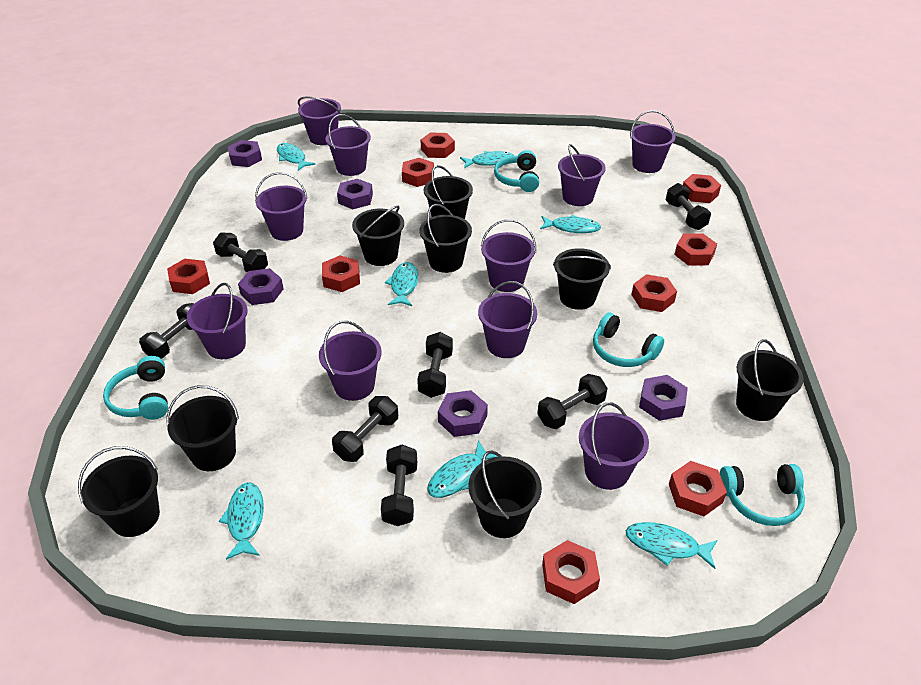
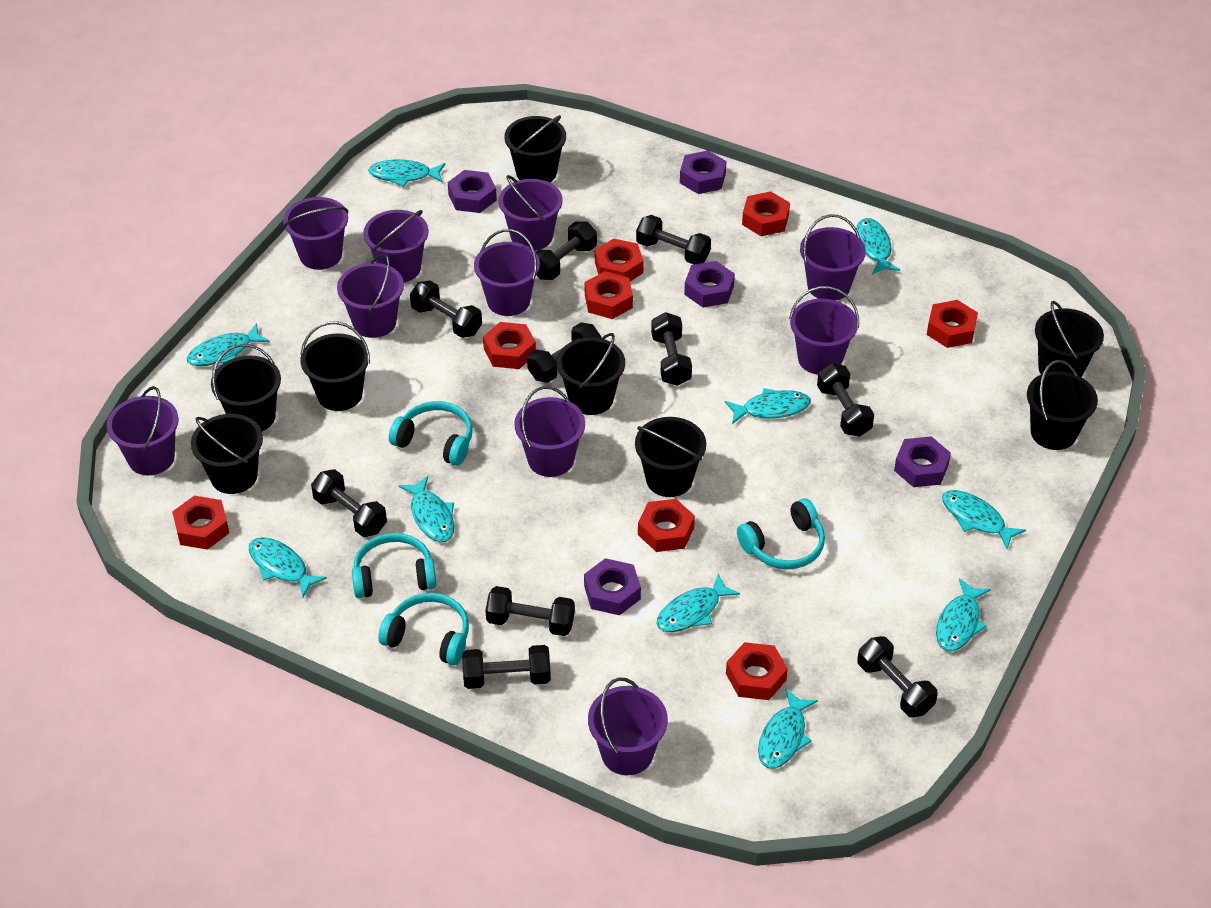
black dumbbell: [139,303,194,359] [213,233,268,272] [332,396,398,462] [381,445,417,526] [417,332,453,398] [537,374,608,429] [666,183,711,230] = 7 -> [311,469,387,537] [410,280,482,338] [462,645,551,689] [486,586,575,636] [527,322,601,383] [536,222,597,280] [636,215,711,264] [651,312,692,386] [817,363,874,437] [857,636,938,718] = 10
red nut: [167,259,210,294] [322,255,360,292] [402,158,434,187] [421,132,455,158] [542,540,600,604] [631,274,677,312] [669,461,727,516] [674,233,717,266] [683,174,721,203] = 9 -> [172,496,229,550] [483,322,536,369] [585,271,633,319] [595,238,644,281] [638,499,695,552] [726,642,788,700] [742,191,790,236] [927,300,978,348] = 8
turquoise fish: [219,482,264,560] [277,143,315,171] [385,262,418,306] [428,440,498,498] [460,151,514,168] [540,215,601,233] [626,522,717,569] = 7 -> [187,323,270,366] [249,537,327,597] [368,159,445,187] [399,476,454,542] [656,573,740,632] [725,388,811,424] [758,689,818,769] [856,218,900,274] [936,578,991,651] [942,490,1026,549] = 10

